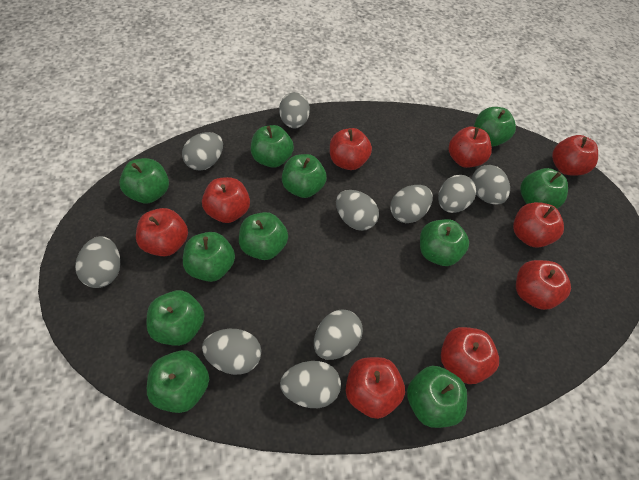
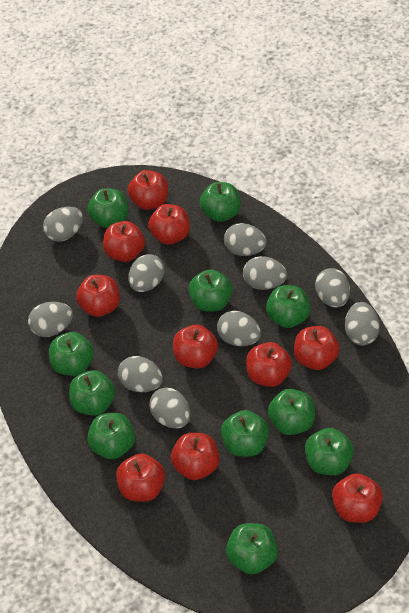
red apple: [136,208,188,256] [202,177,250,223] [330,128,372,170] [346,357,405,419] [441,327,499,384] [449,127,492,168] [513,202,564,247] [516,260,571,310] [552,135,598,176] = 9 -> [76,275,120,317] [103,221,145,262] [116,454,165,502] [128,170,168,210] [148,204,190,245] [171,433,220,480] [173,325,218,368] [246,342,292,387] [294,326,340,370] [332,473,383,523] = 10

